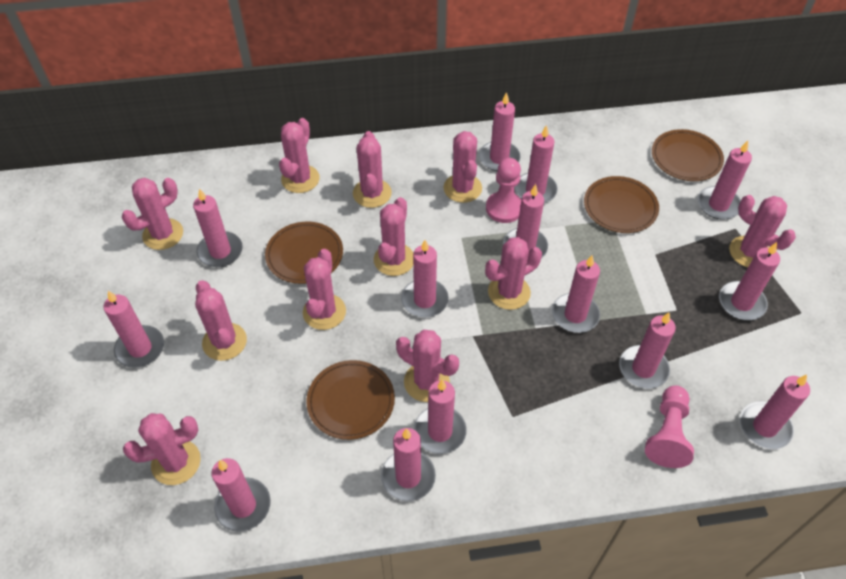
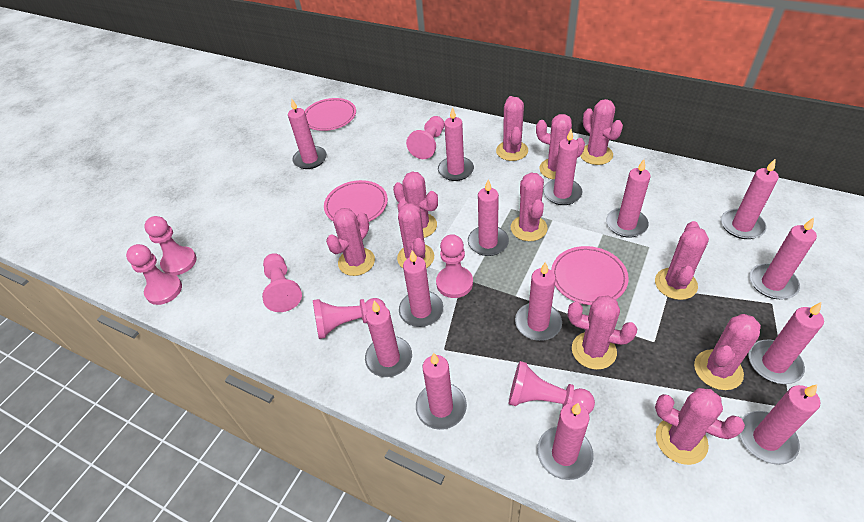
brown plate: [265,222,343,284] [307,360,395,440] [584,176,659,233] [652,129,724,181] = 4 -> none = 0
pink pawn: [486,158,521,223] [645,385,694,468] = 2 -> [126,244,182,305] [144,216,197,275] [262,253,302,312] [313,298,386,339] [406,116,444,159] [436,234,473,298] [509,361,595,413] = 7
pink plate: none = 0 -> [305,98,356,131] [324,180,388,222] [551,246,629,305] = 3

